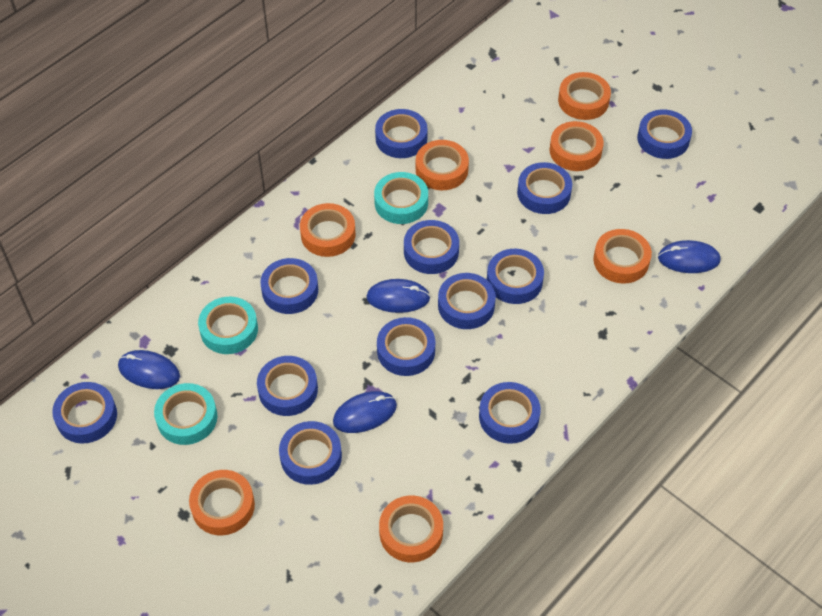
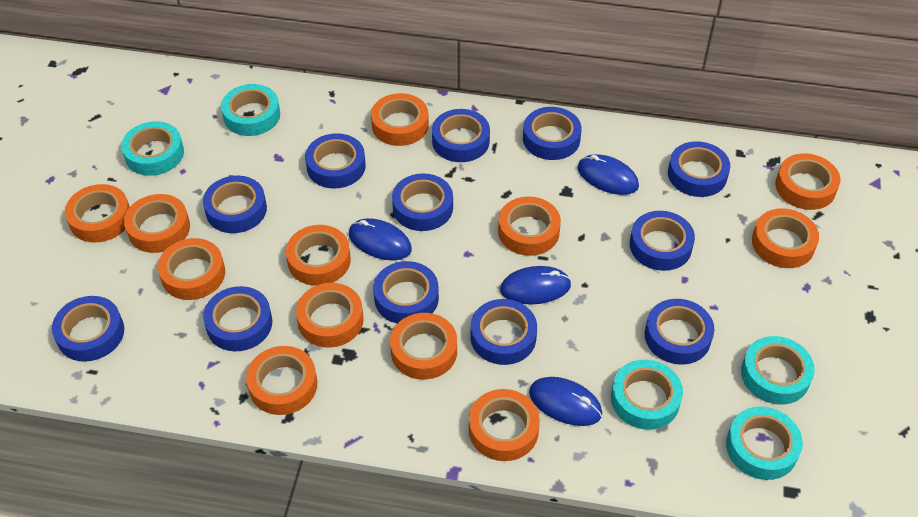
orange tape: [189,470,255,535] [300,203,356,257] [379,496,443,562] [416,140,469,190] [549,121,604,171] [558,72,611,120] [594,229,652,284] = 7 -> [65,184,130,243] [124,194,190,253] [158,238,225,300] [246,346,317,415] [286,225,351,286] [296,283,364,348] [371,93,429,146] [390,313,457,380] [469,389,540,461] [498,196,561,256] [752,208,819,268] [775,153,840,210] = 12
turquoise tape: [154,383,217,445] [198,297,258,354] [374,172,428,224] = 3 -> [121,121,184,176] [221,84,280,136] [611,360,683,430] [726,406,803,480] [741,336,815,405] = 5

